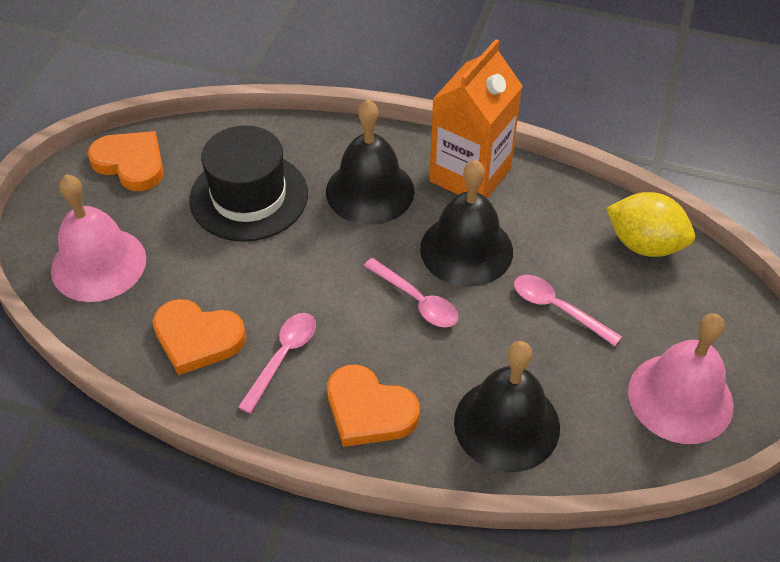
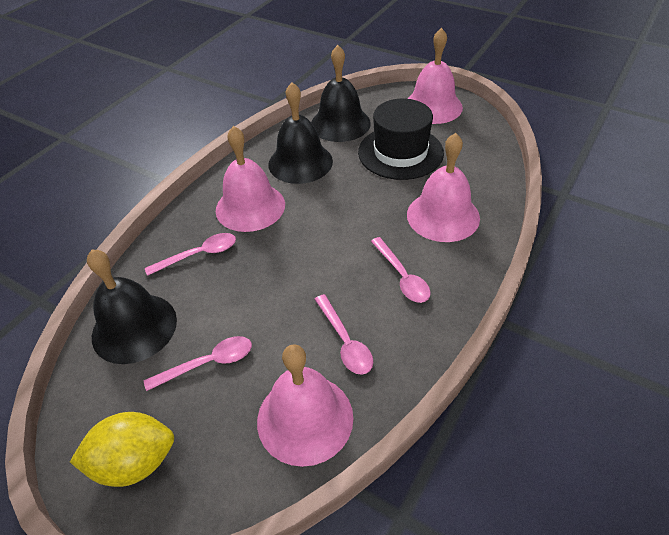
orange carton: [429,39,522,198] = 1 -> none = 0
orange heart: [88,131,164,191] [153,299,246,375] [327,365,420,447] = 3 -> none = 0
pink bell: [51,174,146,302] [628,313,733,444] = 2 -> [216,126,285,232] [257,344,353,467] [407,28,463,124] [407,133,480,242] = 4
pink spoon: [238,313,316,414] [364,258,458,328] [514,275,622,346] = 3 -> [144,336,252,391] [145,233,236,276] [315,294,373,375] [371,237,431,303] = 4

